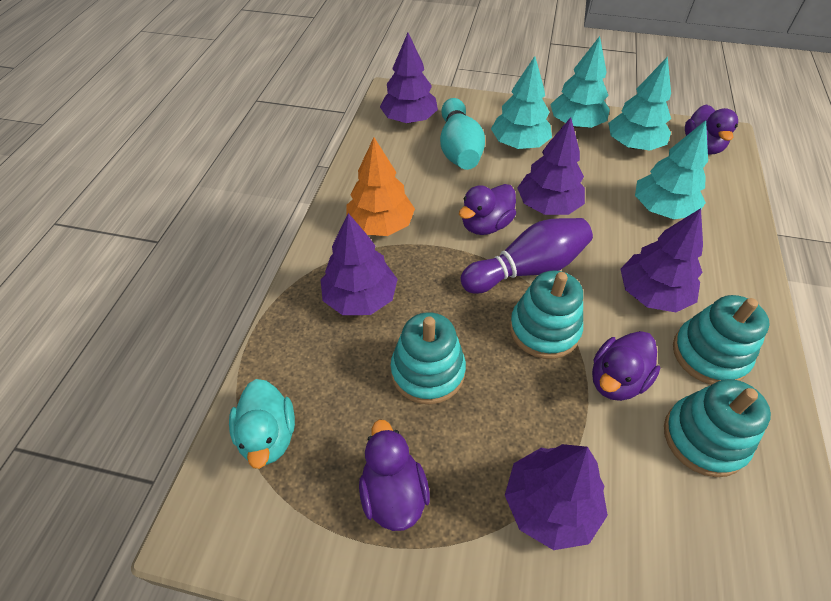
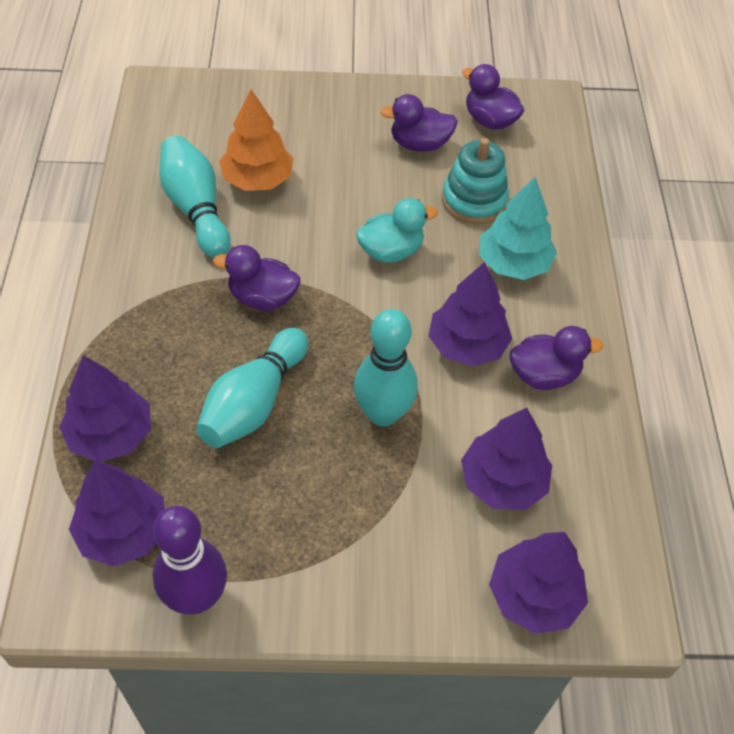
turquoise bowling pin: [440,98,485,170] = 1 -> [159,136,231,258] [196,328,308,448] [354,309,418,427] = 3
turquoise stacking toy: [391,312,466,405] [510,271,583,359] [664,379,771,477] [673,295,770,385] = 4 -> [442,138,509,224] = 1
turquoise tree: [491,56,552,149] [550,36,610,128] [608,56,671,151] [635,120,708,219] = 4 -> [479,177,557,280] = 1

